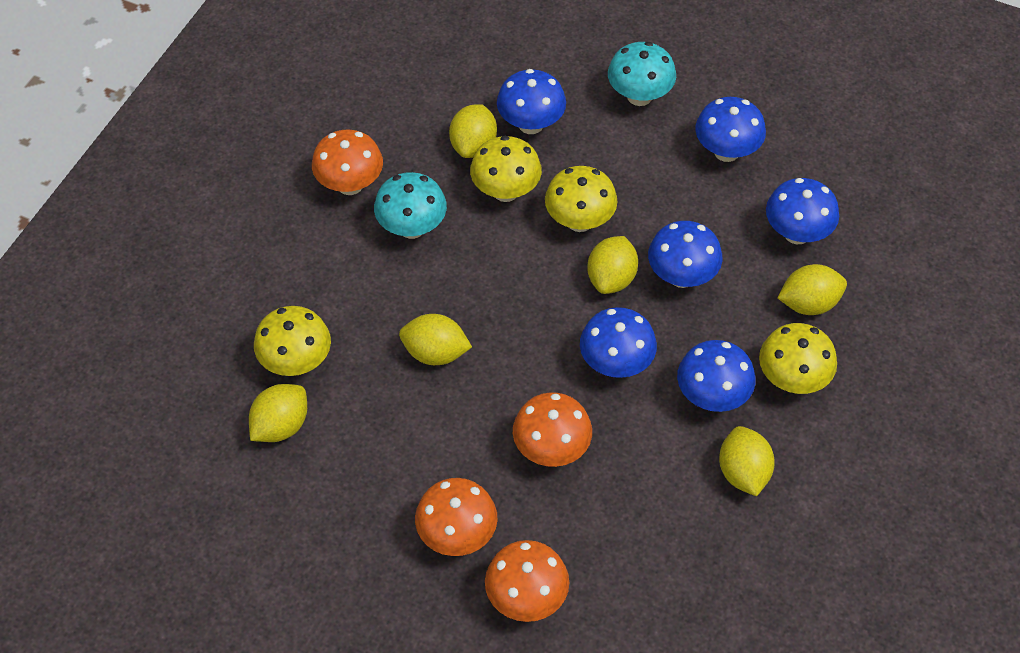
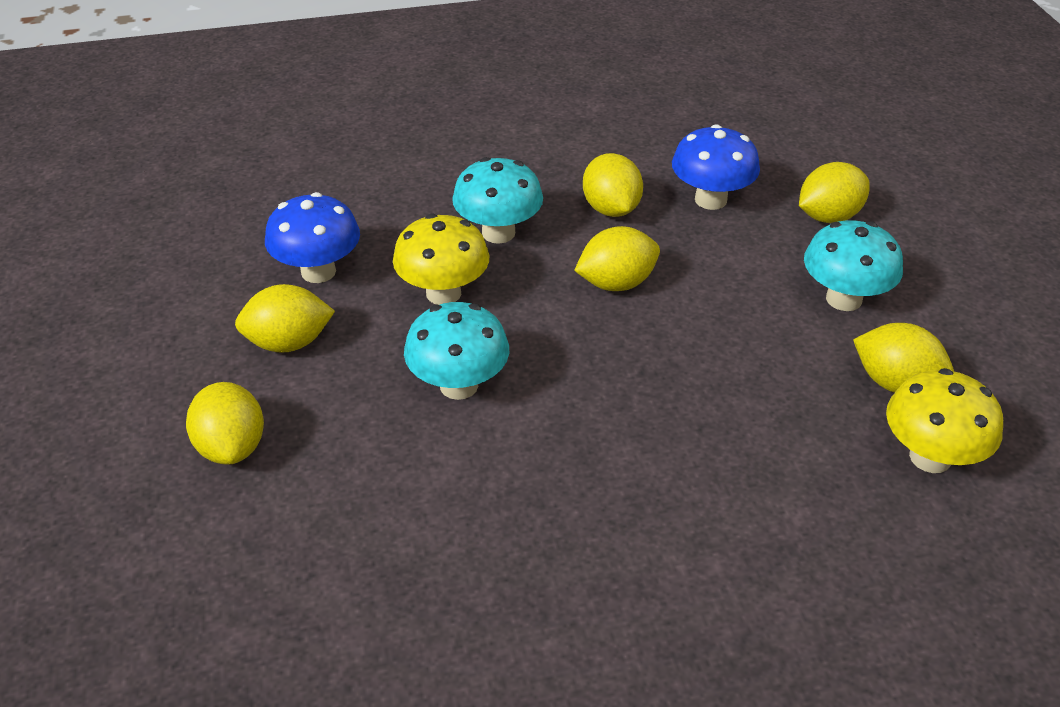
blue mushroom: [497,69,566,134] [580,307,657,378] [648,221,723,288] [677,340,755,412] [695,97,766,162] [766,178,839,244] = 6 -> [265,192,360,283] [672,124,760,210] = 2
orange mushroom: [312,129,383,195] [415,478,497,556] [485,540,569,622] [513,392,592,467] = 4 -> none = 0
turquoise mushroom: [374,172,447,239] [608,42,676,106] = 2 -> [404,302,509,400] [452,157,543,244] [804,220,903,311] = 3
yellow mushroom: [254,306,331,376] [470,136,542,202] [545,166,617,232] [759,323,837,394] = 4 -> [393,214,490,305] [886,368,1003,473] = 2

